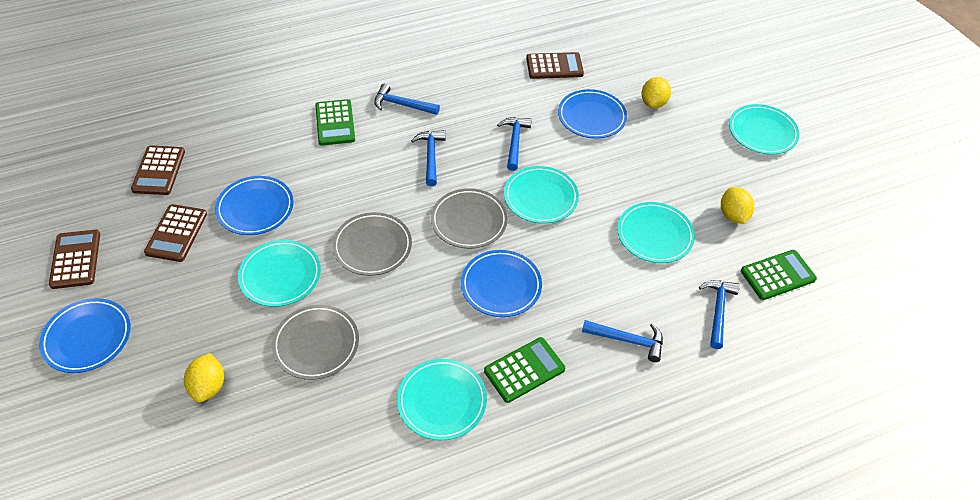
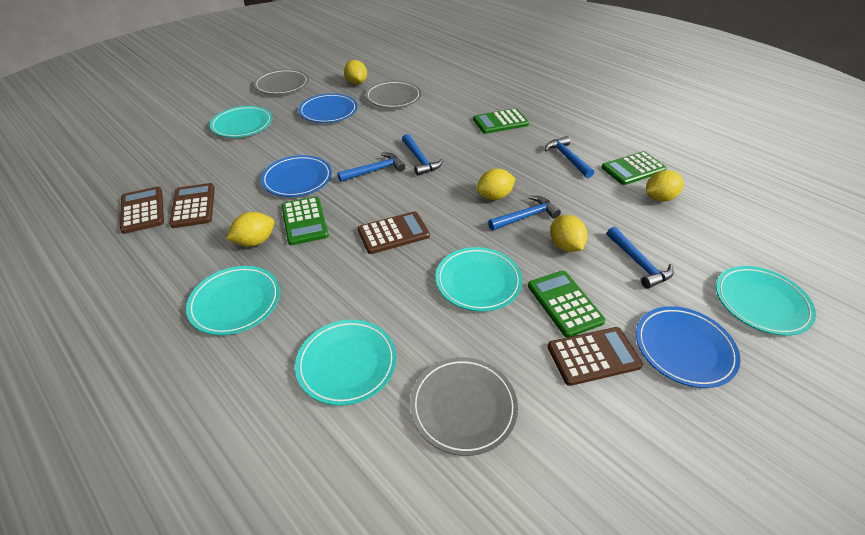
blue plate: [39,298,131,373] [215,176,294,235] [461,250,542,317] [558,89,627,139] = 4 -> [261,155,332,197] [299,93,358,123] [636,306,740,388] = 3
green calculator: [315,99,355,146] [484,337,565,403] [741,250,817,300] = 3 -> [281,197,329,245] [473,108,529,134] [528,271,606,337] [601,151,667,185] = 4
yellow lemon: [184,353,224,403] [641,77,671,108] [721,187,754,224] = 3 -> [226,212,275,247] [344,60,367,85] [476,168,516,200] [550,215,587,252] [646,170,684,202] = 5

